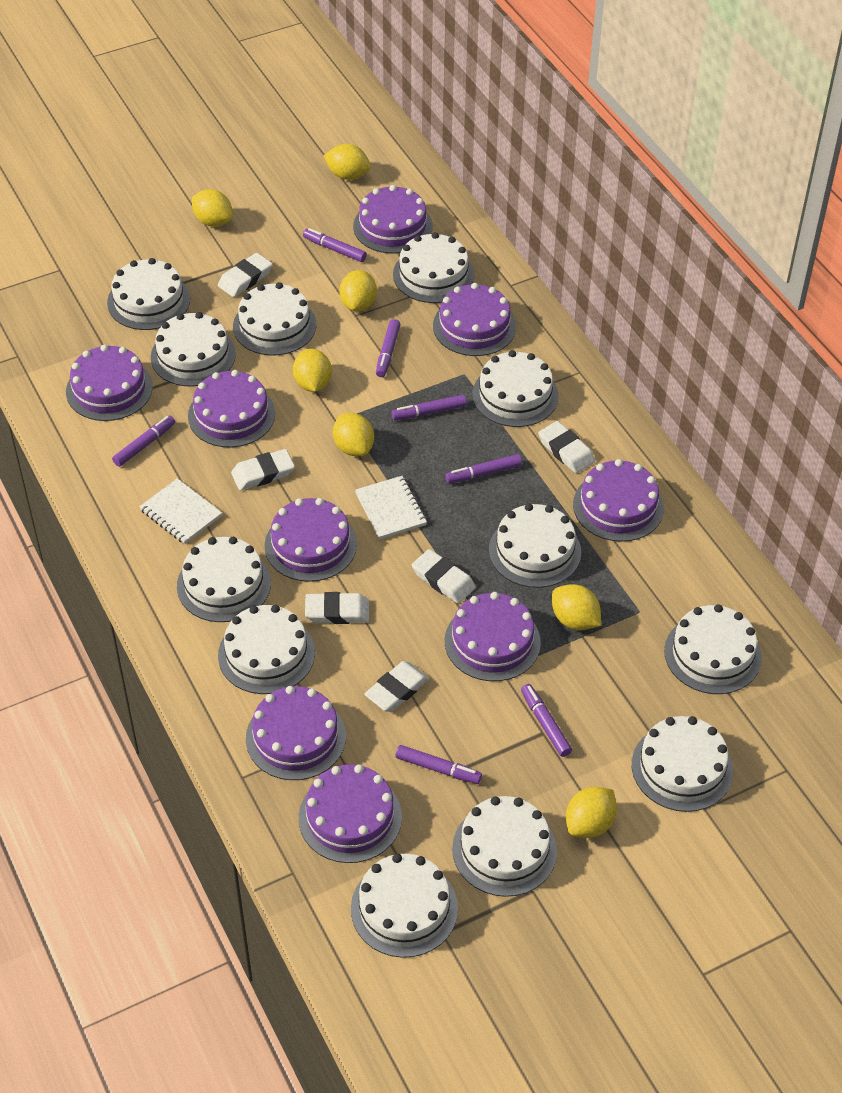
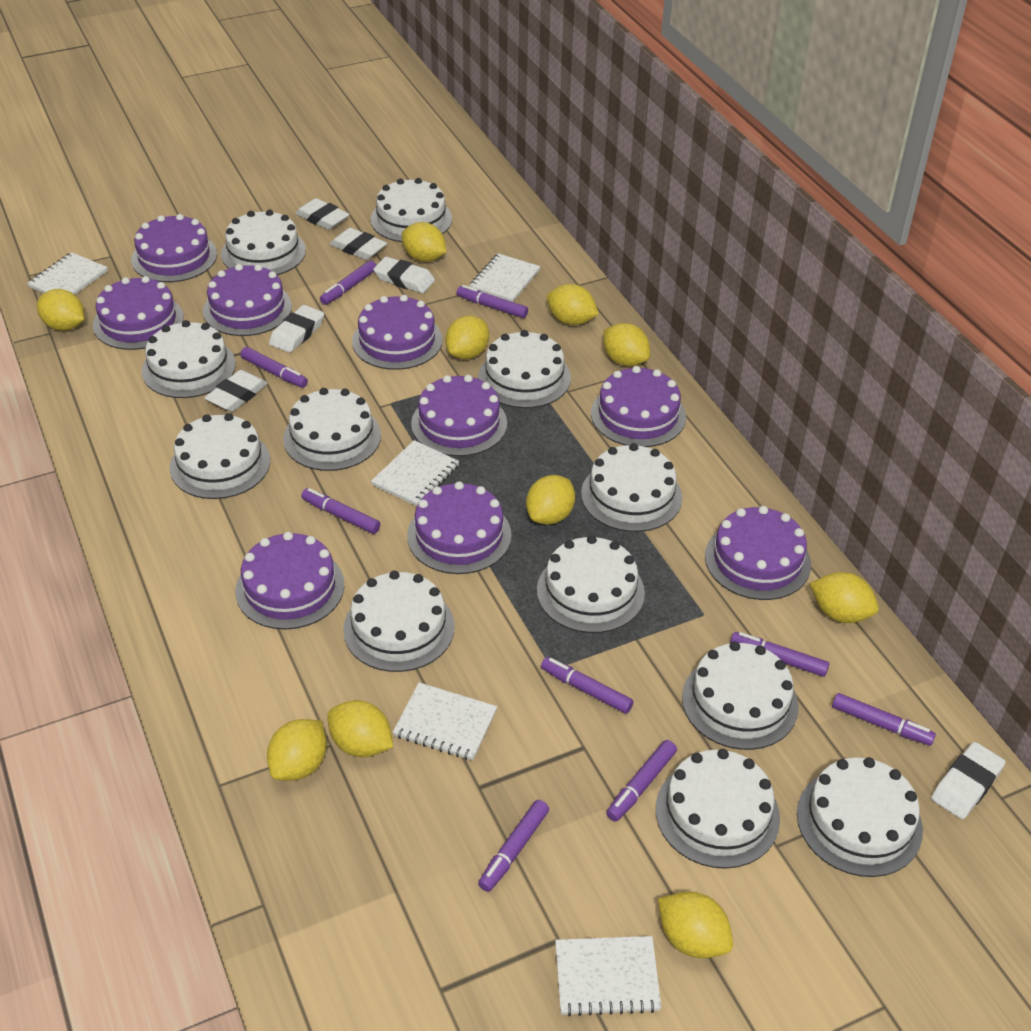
purple marker: [112,415,175,467] [303,228,367,262] [376,319,401,377] [391,395,467,420] [395,745,482,784] [445,454,522,484] [521,684,572,757] = 7 -> [240,347,308,388] [301,488,380,534] [320,260,376,305] [457,285,528,318] [478,800,549,892] [541,657,633,714] [606,740,677,822] [731,632,829,677] [832,693,936,746] = 9
white notebook: [139,478,222,544] [355,476,427,539] = 2 -> [27,252,108,295] [371,440,459,506] [393,683,497,760] [469,253,541,302] [555,936,662,1016] = 5
yellow lemon: [192,189,233,227] [293,349,332,392] [324,144,371,180] [333,413,374,456] [339,270,377,311] [552,584,601,630] [566,787,617,838] = 7 -> [37,289,84,331] [267,719,327,781] [327,700,393,757] [402,222,447,262] [445,316,489,359] [526,475,575,525] [547,284,599,325] [603,323,650,366] [658,891,733,958] [810,572,879,623] = 10

